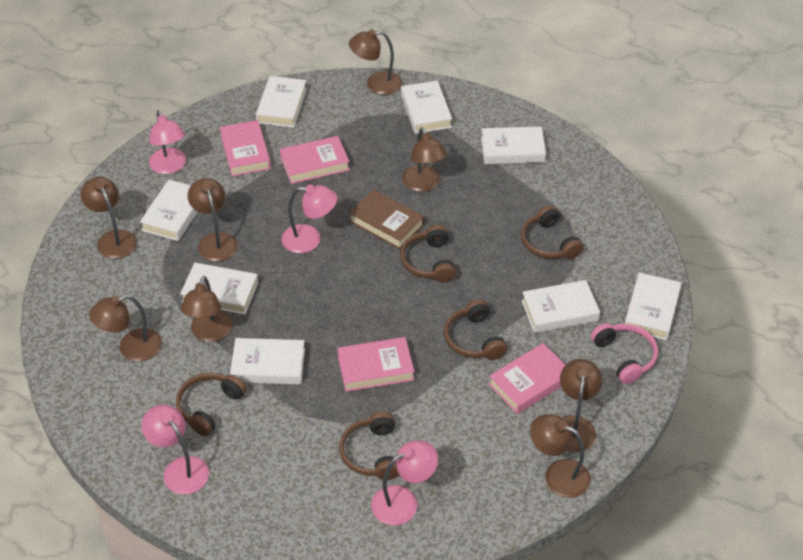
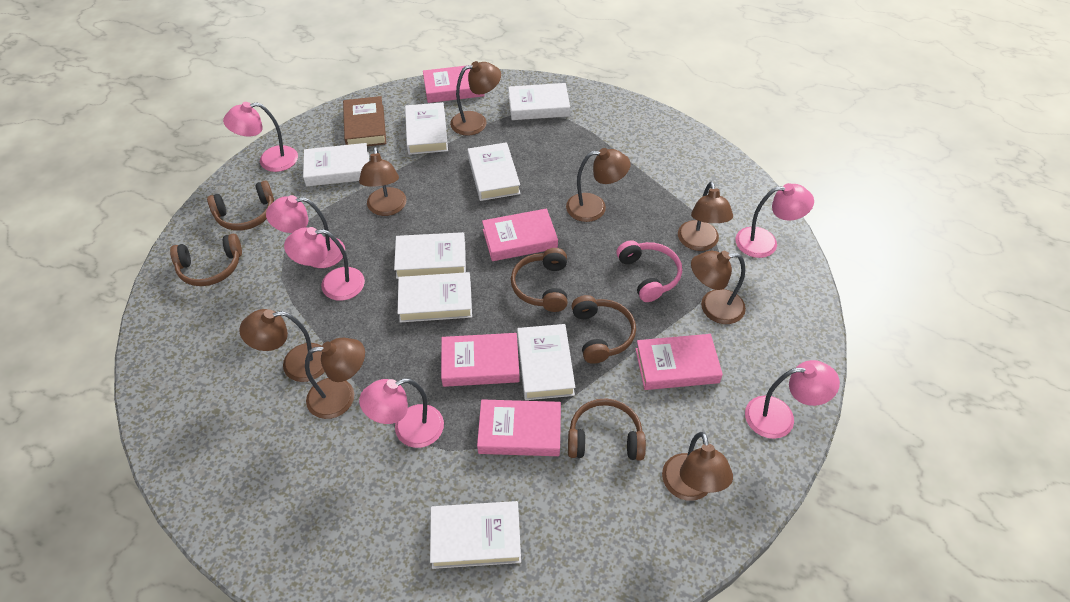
pink book: [220,120,271,176] [280,136,350,184] [337,337,415,392] [489,343,565,414] = 4 -> [423,65,485,103] [441,333,520,387] [477,399,561,456] [482,208,558,261] [635,334,723,390] = 5
pink lamp: [142,405,209,495] [149,110,186,174] [282,185,337,253] [371,441,438,525] = 4 -> [223,102,298,172] [266,195,345,268] [284,227,365,301] [359,378,444,448] [735,183,814,258] [745,360,840,439] = 6

